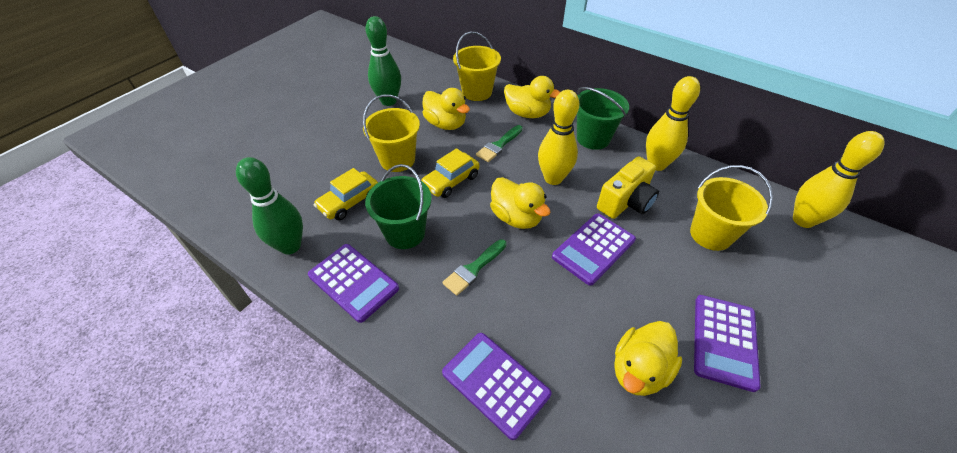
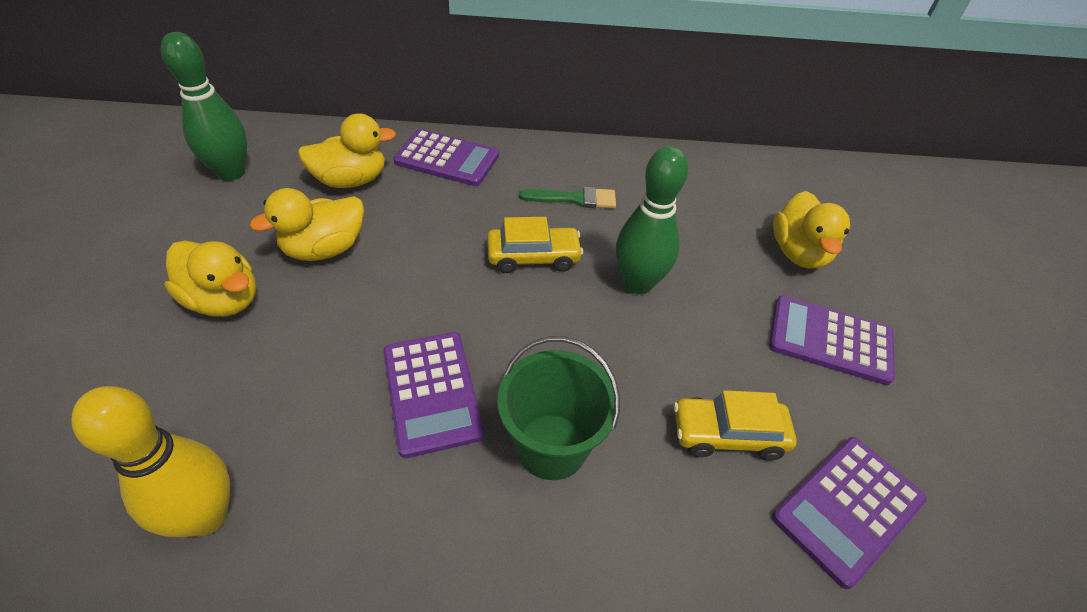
green brush: [442,239,507,296] [476,125,523,162] = 2 -> [519,187,616,208] = 1
green bucket: [365,164,432,249] [577,87,629,150] = 2 -> [497,336,620,480] = 1
yellow bowling pin: [538,90,579,185] [646,76,700,171] [793,131,885,228] = 3 -> [71,386,230,537] = 1
yellow bucket: [363,94,420,172] [453,31,501,101] [690,165,773,251] = 3 -> none = 0
yellow camera: [597,156,659,219] = 1 -> none = 0

